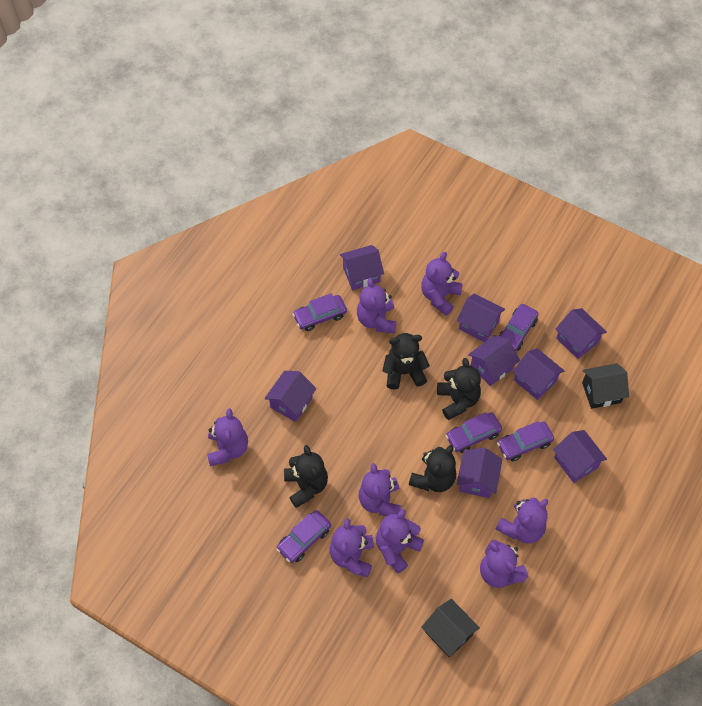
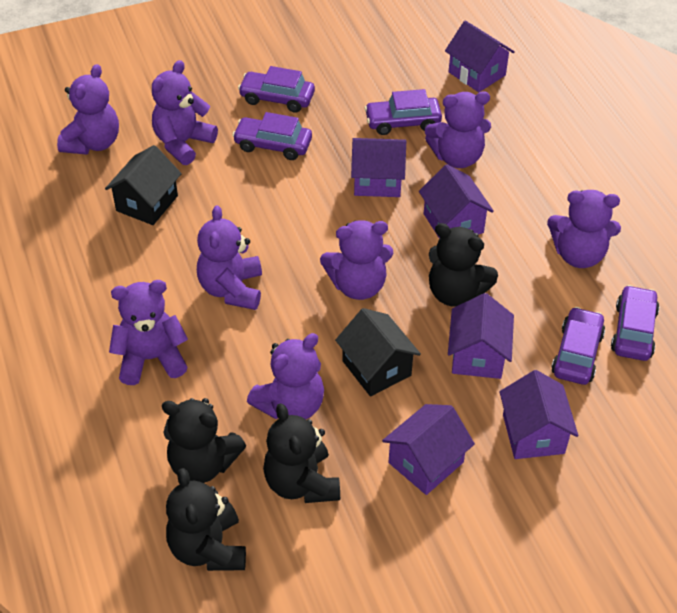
purple house: [265,371,317,422] [340,245,384,290] [457,294,505,342] [457,447,503,498] [468,335,520,386] [513,348,564,400] [553,430,607,483] [556,308,607,359] = 8 -> [351,138,406,197] [382,404,475,495] [419,164,494,238] [445,21,515,92] [448,293,514,379] [499,370,578,459] = 6

